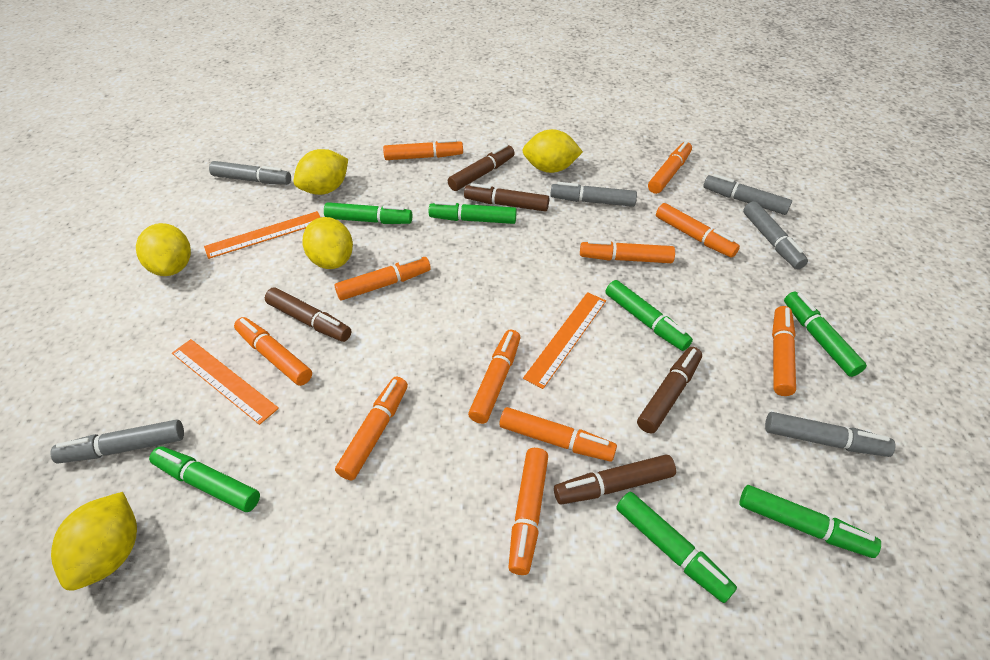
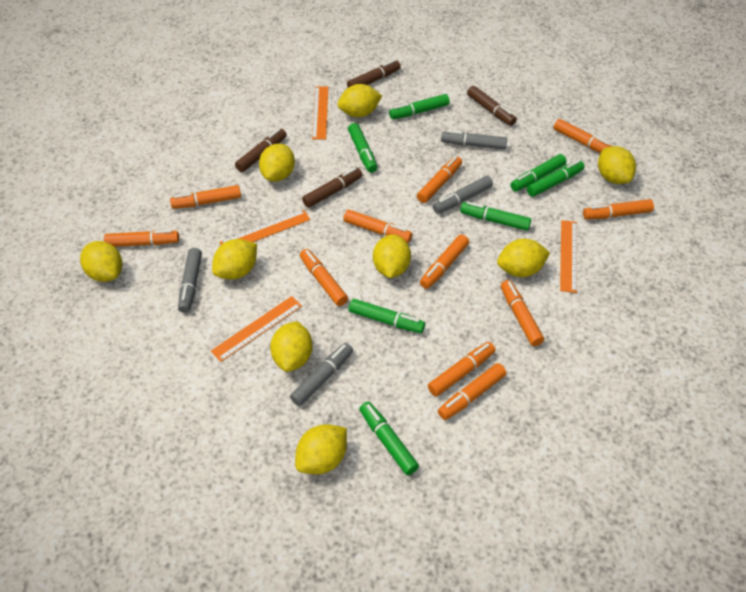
brown marker: [265,287,351,342] [448,144,515,191] [464,183,549,211] [554,454,676,504] [637,347,702,434] = 5 -> [235,128,287,172] [302,168,362,208] [347,60,401,88] [467,86,517,126] = 4
grey marker: [50,420,184,464] [209,161,291,185] [550,182,637,207] [703,174,792,215] [743,201,808,269] [765,412,896,457] = 6 -> [178,248,202,313] [290,343,353,406] [433,176,493,214] [441,130,507,150] = 4
orange ruler: [172,339,279,425] [204,211,321,259] [523,292,606,389] = 3 -> [211,296,302,362] [220,210,310,245] [312,87,328,139] [560,220,577,293] = 4
yellow lemon: [51,492,137,591] [136,223,191,276] [293,149,348,195] [302,217,353,269] [522,129,583,173] = 5 -> [80,241,122,282] [212,239,257,279] [259,144,295,182] [270,321,313,372] [295,424,347,474] [338,84,382,117] [373,234,411,278] [497,239,550,277] [598,146,636,184] = 9

